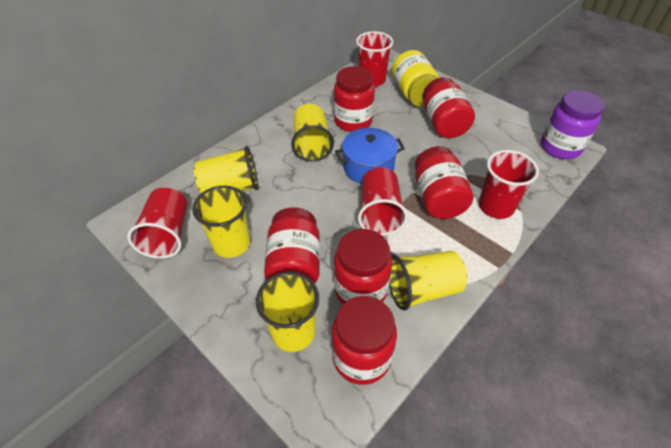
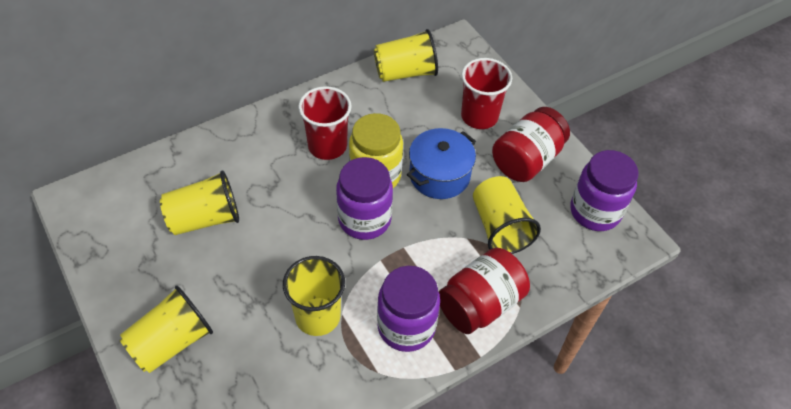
purple jar: [541,90,604,159] = 1 -> [336,157,393,240] [377,266,440,352] [570,150,639,231] = 3
red cup: [127,188,188,259] [356,31,393,87] [358,168,408,235] [479,150,539,219] = 4 -> [298,86,352,160] [461,58,512,129] = 2
red jar: [264,208,320,284] [331,296,397,385] [334,66,375,132] [334,229,392,304] [415,146,473,219] [423,77,475,138] = 6 -> [439,248,530,334] [492,107,570,182] = 2

